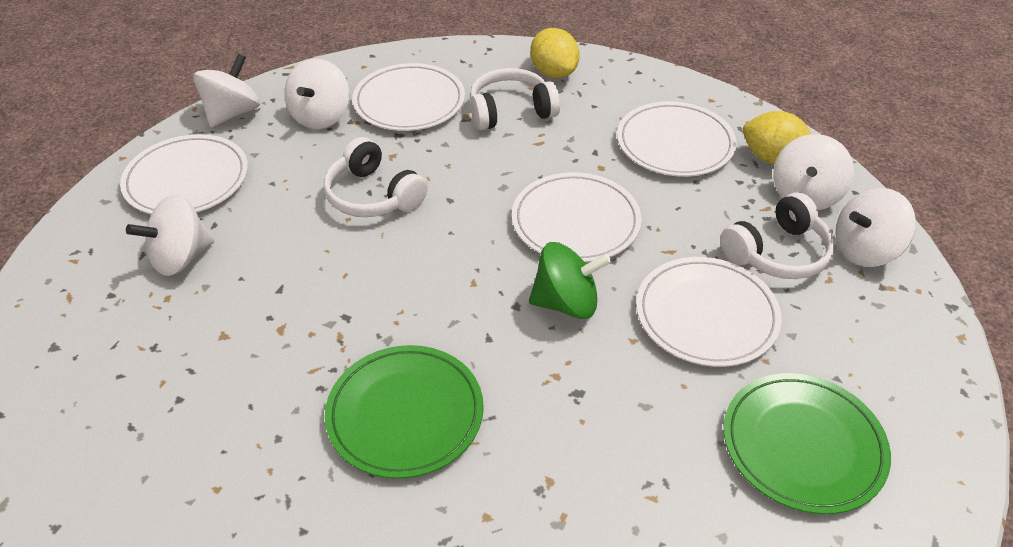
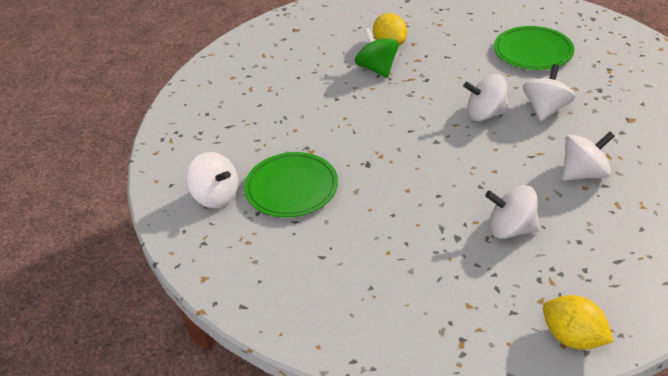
white headphones: [324,137,428,217] [470,68,560,130] [720,192,835,279] = 3 -> none = 0
white plate: [120,134,248,214] [352,63,465,131] [512,172,642,262] [617,101,737,177] [636,257,782,367] = 5 -> none = 0

